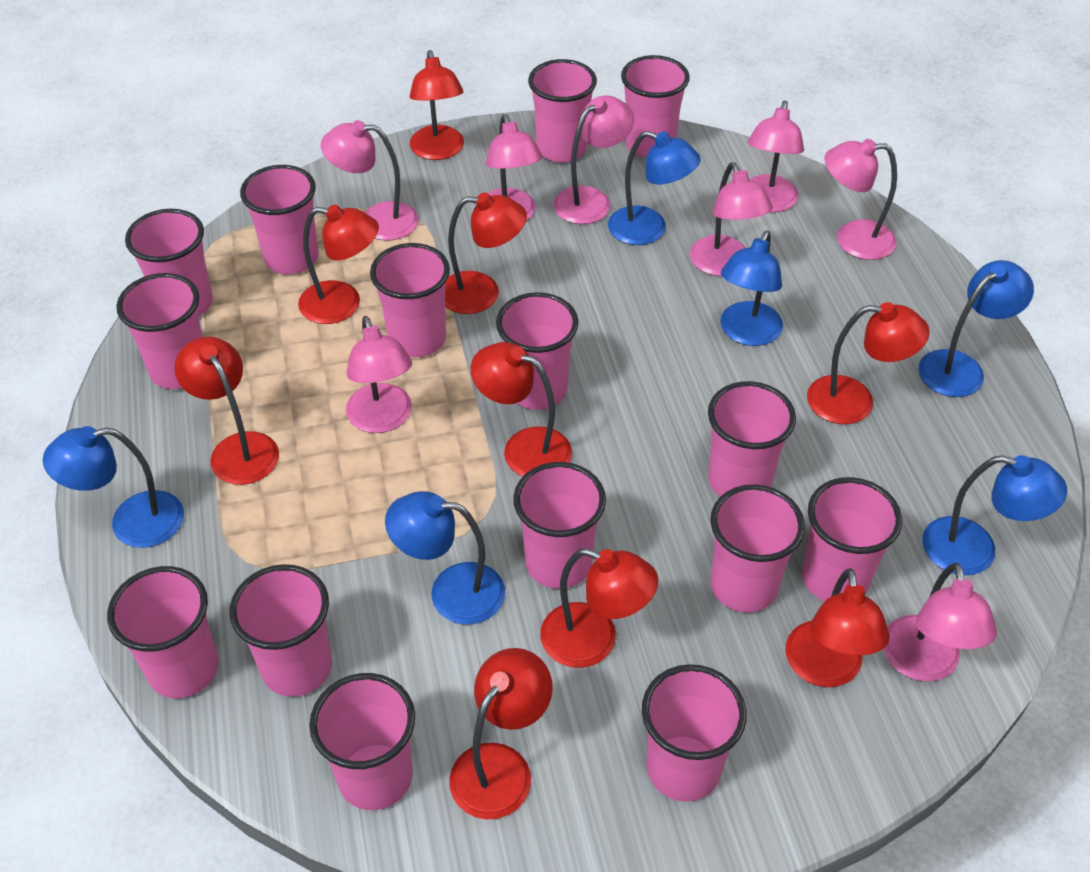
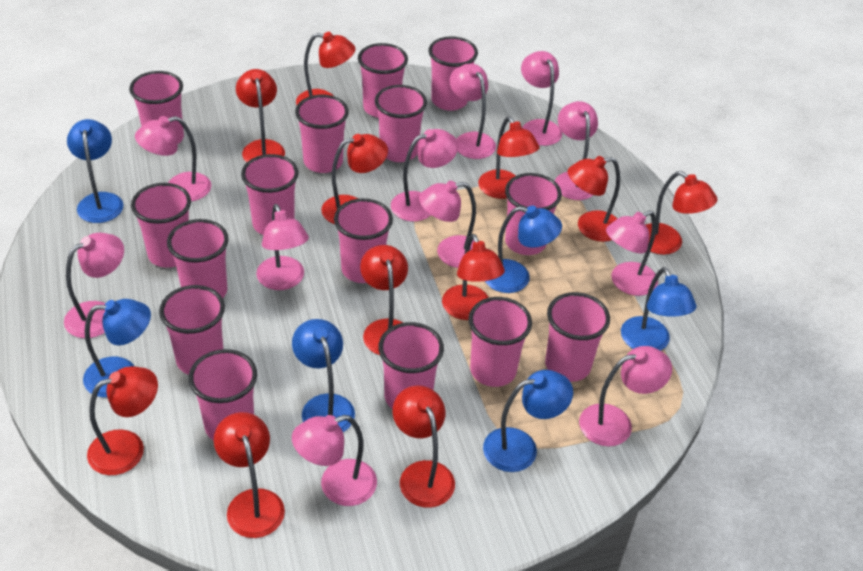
pink lamp: [321,120,418,241] [346,316,412,433] [486,114,543,221] [553,95,634,224] [690,162,773,276] [748,100,804,212] [824,139,897,260] [883,563,997,682] = 8 -> [64,233,124,338] [135,116,211,201] [256,204,309,290] [292,415,377,506] [391,129,459,221] [419,181,476,268] [450,63,496,159] [521,51,562,146] [555,101,598,200] [579,346,672,446] [606,210,658,296] = 11
red lamp: [174,337,279,485] [298,204,379,324] [410,50,464,160] [445,193,527,314] [449,648,553,820] [471,342,572,477] [540,548,658,668] [785,568,890,687] [807,302,930,424] = 9 -> [87,366,158,475] [214,412,285,538] [236,69,285,162] [296,32,356,105] [321,134,388,224] [360,245,408,355] [393,385,455,508] [442,234,505,320] [478,117,539,199] [568,156,620,242] [646,171,717,255] = 11

